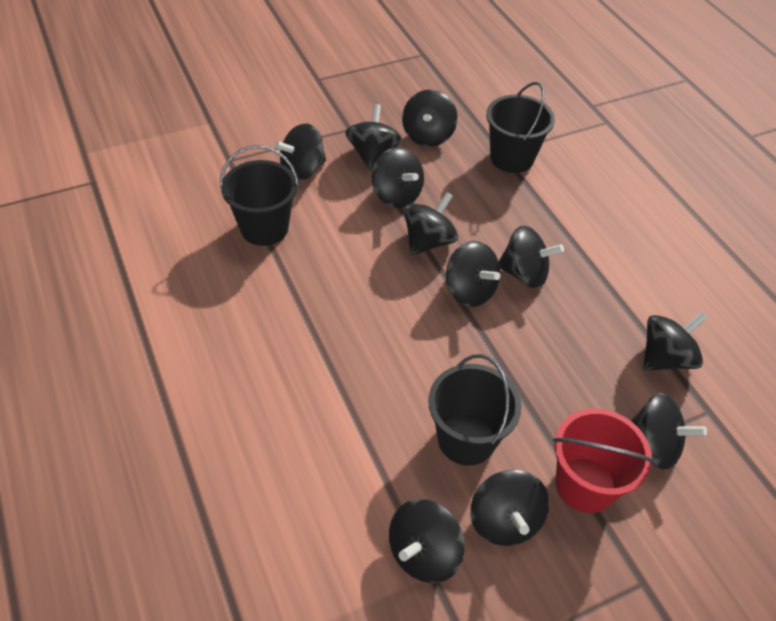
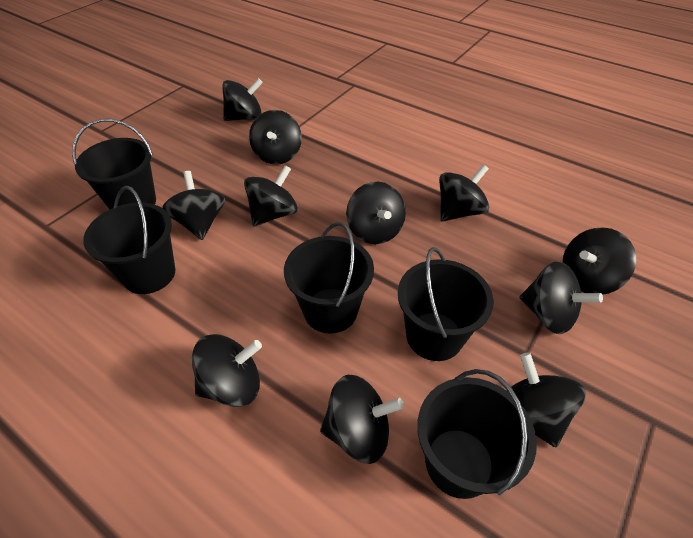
black bucket: [220,145,299,246] [428,354,522,465] [486,82,555,173] = 3 -> [72,119,156,209] [83,186,176,294] [284,222,374,334] [398,247,494,361] [417,369,537,499] = 5
red bucket: [553,408,655,513] = 1 -> none = 0

